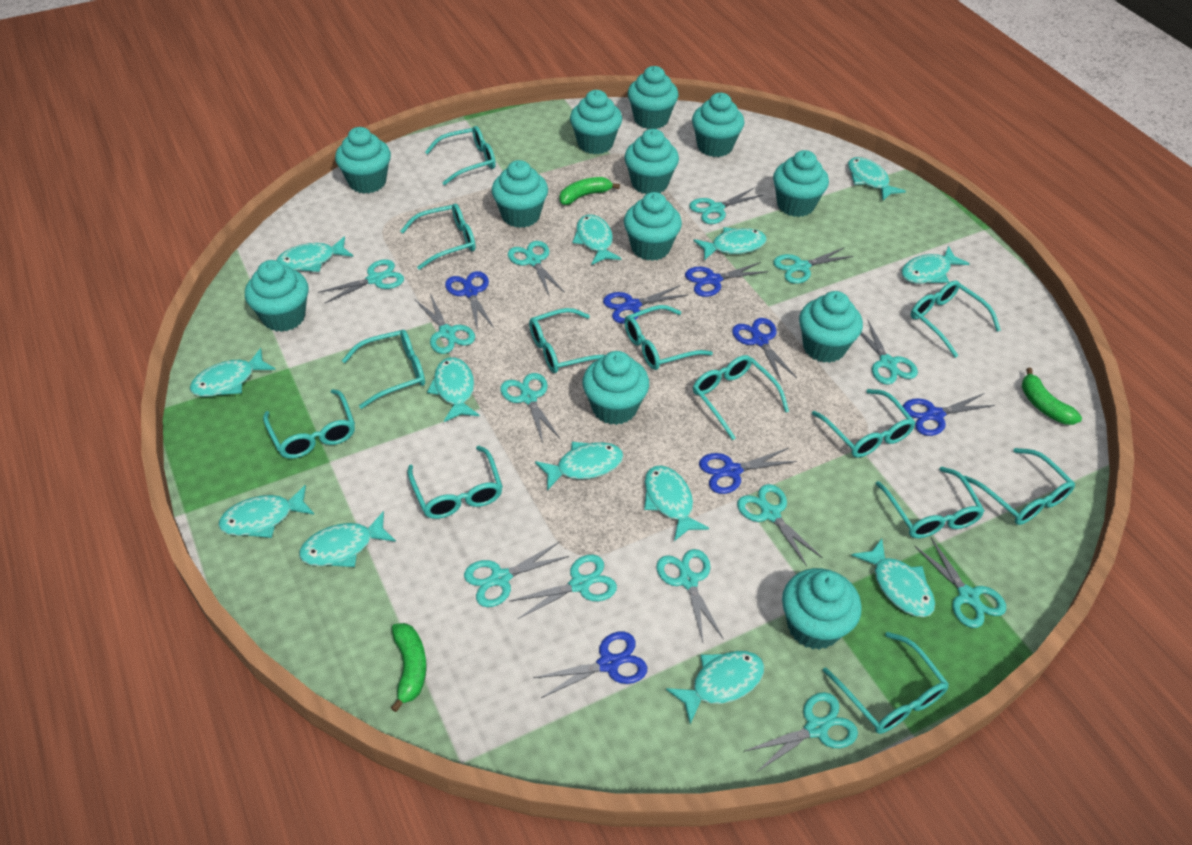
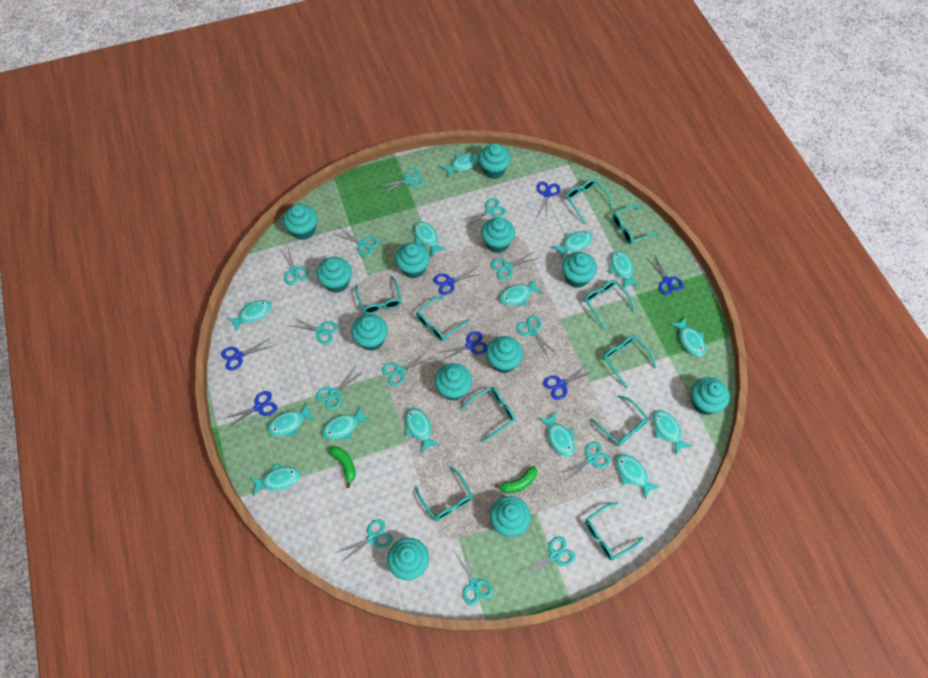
green banana: [391,623,427,712] [559,177,620,205] [1022,368,1082,425] = 3 -> [328,446,356,488] [494,466,537,494] = 2
turquoise fish: [190,348,276,397] [218,485,315,538] [276,236,353,272] [299,511,396,567] [427,357,479,422] [535,442,623,490] [573,215,622,265] [644,465,709,541] [666,651,764,724] [694,227,767,260] [848,157,906,201] [851,538,935,617] [901,246,970,284] = 13 -> [227,300,272,332] [251,464,301,497] [268,403,316,436] [322,406,371,440] [405,408,440,453] [414,221,447,257] [440,153,479,178] [499,278,543,306] [538,412,575,457] [551,231,593,259] [609,251,640,288] [616,454,660,500] [653,410,692,455] [670,317,706,357] = 14
turquoise glasses: [263,389,355,459] [342,330,425,409] [400,203,476,270] [408,446,503,519] [425,126,496,185] [529,308,605,373] [624,305,713,370] [693,355,789,440] [812,389,916,458] [823,632,949,734] [876,467,985,538] [911,281,1001,358] [964,448,1075,525] = 13 -> [355,276,402,314] [415,466,473,521] [416,296,469,341] [460,387,515,442] [565,179,613,224] [584,280,635,329] [585,502,644,560] [590,395,649,446] [603,335,657,388] [612,205,660,244] = 10

